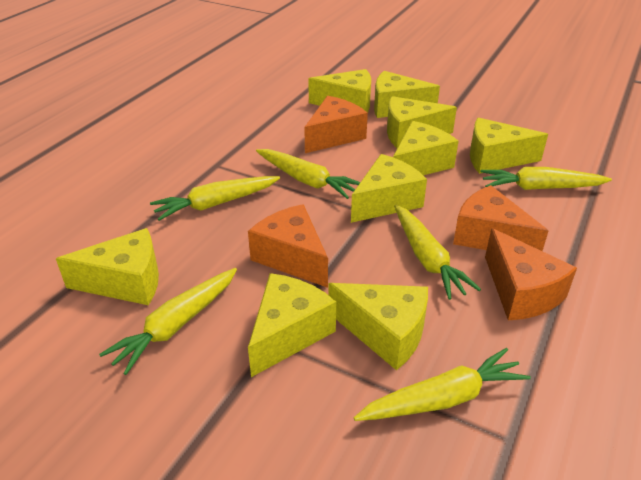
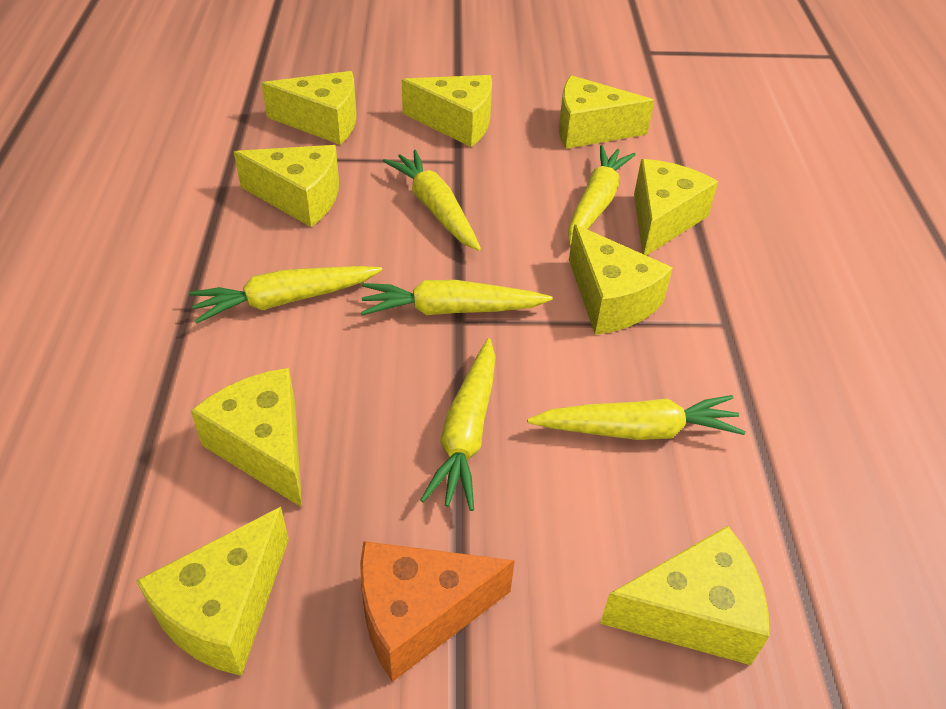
orange cheese: [248,204,328,288] [304,96,368,153] [453,185,548,251] [485,228,577,320] = 4 -> [360,541,515,682] = 1

